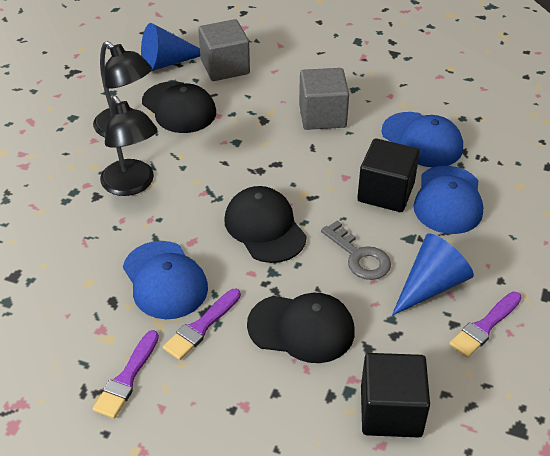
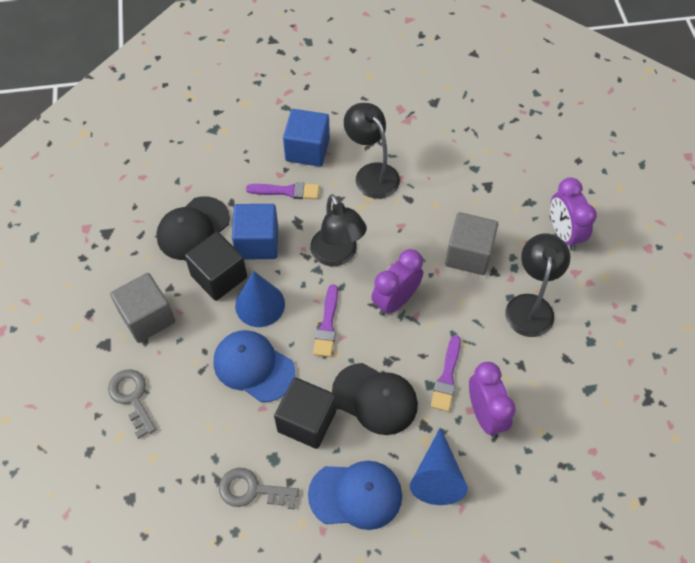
black cap: [142,81,216,133] [224,186,307,263] [247,293,355,363] = 3 -> [156,196,230,260] [332,363,418,435] = 2
black lamp: [93,41,152,137] [100,96,157,196] = 2 -> [310,194,367,266] [344,103,400,199] [505,233,570,337] = 3
blue cap: [123,241,208,319] [382,112,463,168] [414,166,483,234] = 3 -> [214,330,295,402] [308,461,402,530] = 2
blue cube: none = 0 -> [232,204,278,260] [283,109,330,167] = 2
grey key: [321,220,391,280] = 1 -> [108,369,156,439] [219,468,299,509] = 2
purple clock: none = 0 -> [371,249,423,316] [469,362,516,437] [550,177,597,251] = 3

